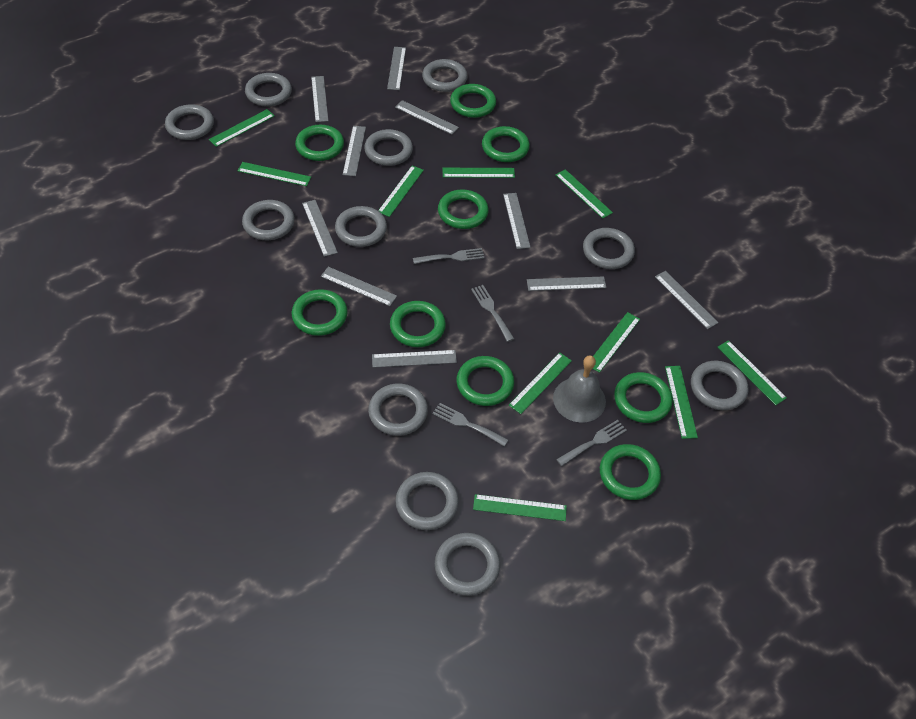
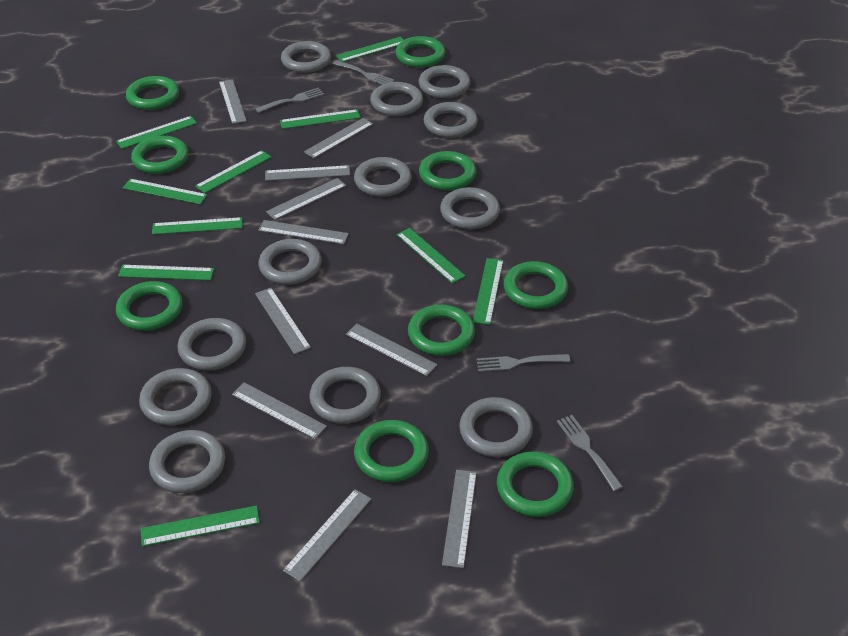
grey bell: [553,355,606,423] = 1 -> none = 0
grey ring: [165,104,214,140] [242,200,295,240] [245,73,292,107] [335,206,387,247] [364,129,413,166] [368,383,428,436] [396,472,459,530] [422,59,468,92] [435,533,500,596] [583,228,635,269] [691,361,749,410] = 11 -> [139,368,212,425] [149,430,225,493] [178,318,246,370] [259,239,322,285] [281,41,331,73] [309,367,381,424] [354,157,412,197] [370,82,423,116] [419,65,470,98] [424,102,478,138] [440,187,500,229] [459,397,533,457] = 12

